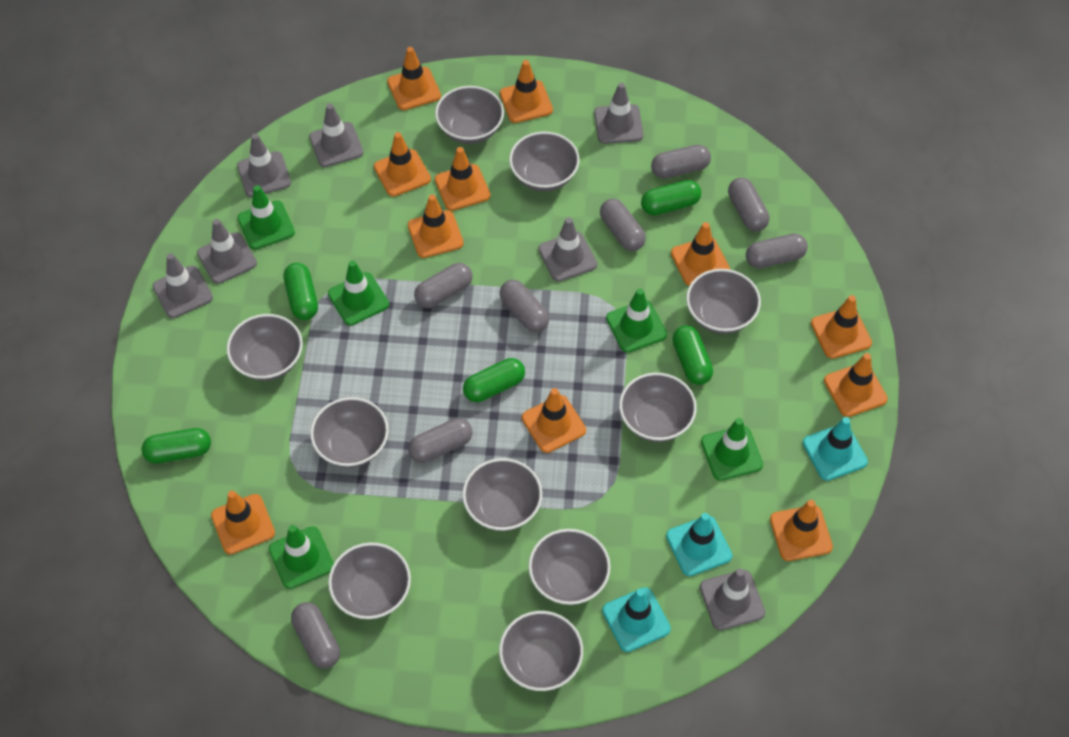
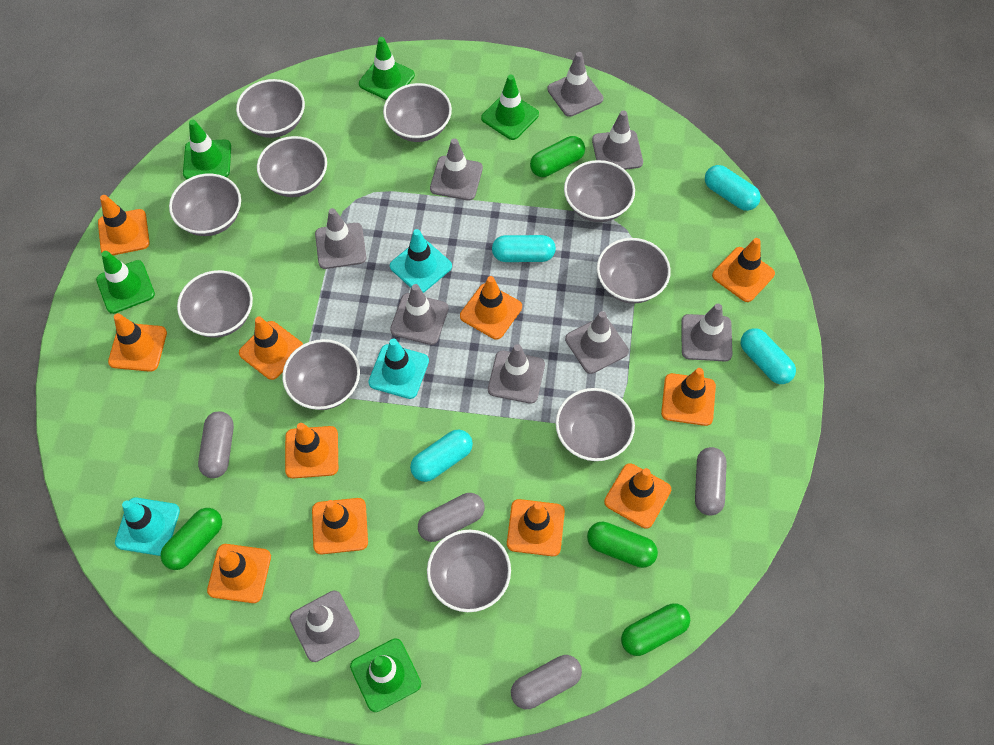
green capsule: [141,428,211,463] [283,263,318,320] [463,358,525,402] [641,180,701,216] [672,325,713,385] = 5 -> [161,508,222,570] [530,136,585,177] [587,522,658,568] [621,603,690,656] = 4
grey capsule: [291,602,340,669] [408,418,472,463] [414,263,473,308] [499,280,549,332] [600,199,646,251] [651,145,711,179] [728,178,769,231] [746,233,808,269] = 8 -> [198,411,234,478] [418,493,485,542] [511,655,582,709] [695,447,727,516] = 4
grey traffic cone: [153,253,213,318] [197,219,257,284] [237,134,291,197] [309,104,363,167] [538,217,597,282] [594,83,643,144] [700,568,765,630] = 7 -> [290,591,360,662] [315,208,366,269] [390,284,449,345] [430,138,483,201] [488,344,545,404] [547,52,603,117] [565,311,629,374] [592,110,643,170] [681,304,732,361] = 9
turquoise capsule: none = 0 -> [410,430,473,482] [492,235,556,262] [705,165,761,211] [741,328,796,384] = 4

